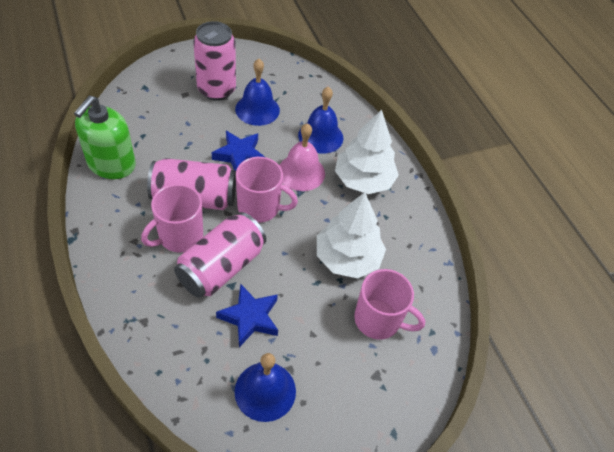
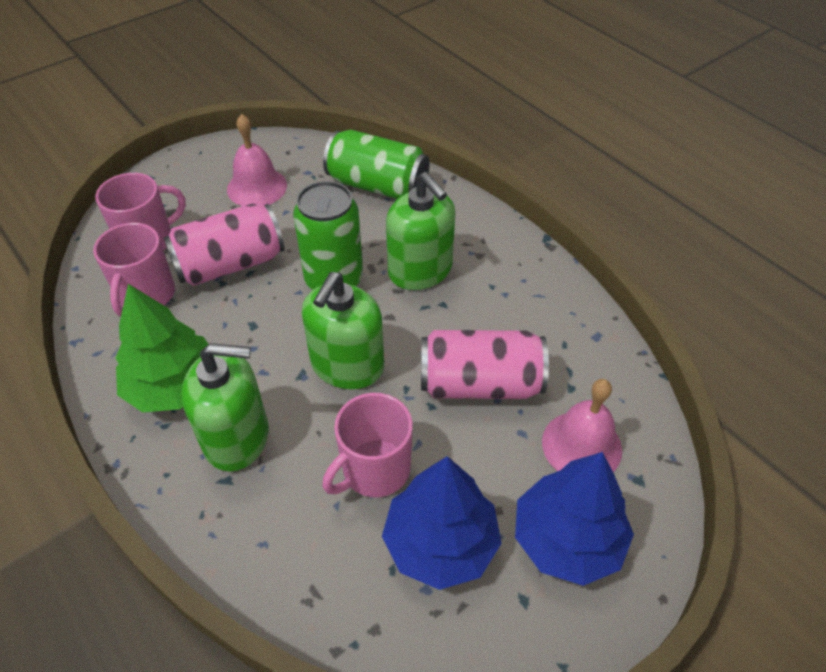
blue bell: [235,59,280,126] [235,353,296,422] [298,87,343,154] = 3 -> none = 0
blue star: [211,131,265,171] [216,284,278,347] = 2 -> none = 0
blue tree: none = 0 -> [382,456,502,590] [515,452,634,586] = 2
green can: none = 0 -> [293,181,363,290] [323,129,430,199] = 2
green soap dispenser: [74,96,136,179] = 1 -> [181,343,269,471] [302,272,384,389] [386,172,455,290] = 3
green tree: none = 0 -> [116,284,208,412] = 1
pink bell: [280,123,325,191] = 1 -> [227,114,287,206] [542,379,622,472] = 2
pink can: [147,158,236,210] [174,212,266,298] [193,21,236,101] = 3 -> [164,204,285,286] [421,330,549,399] = 2
white tree: [317,192,386,278] [335,110,399,194] = 2 -> none = 0

